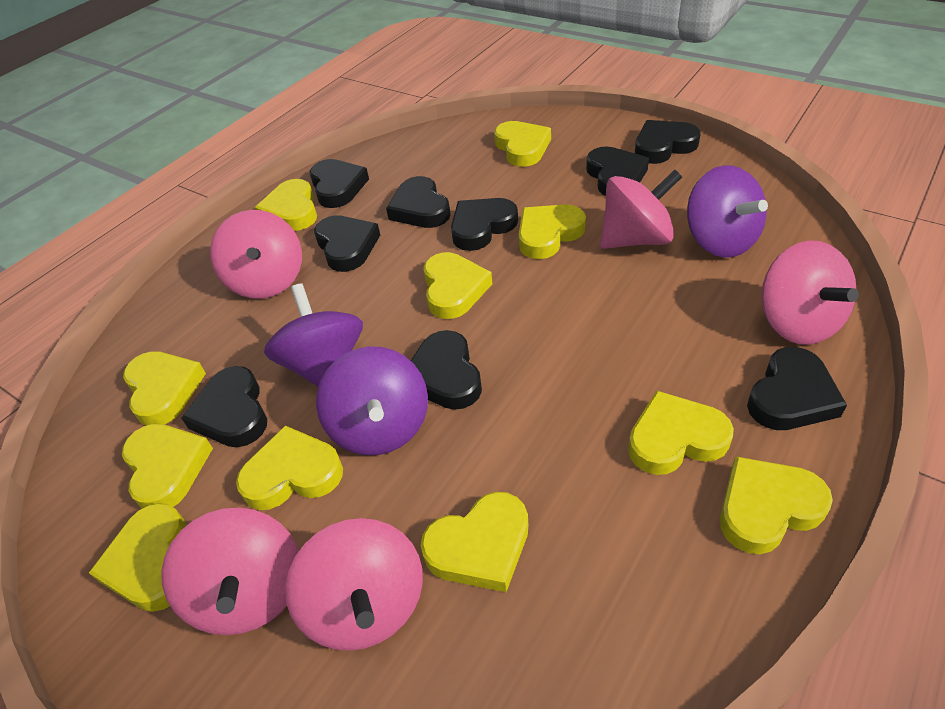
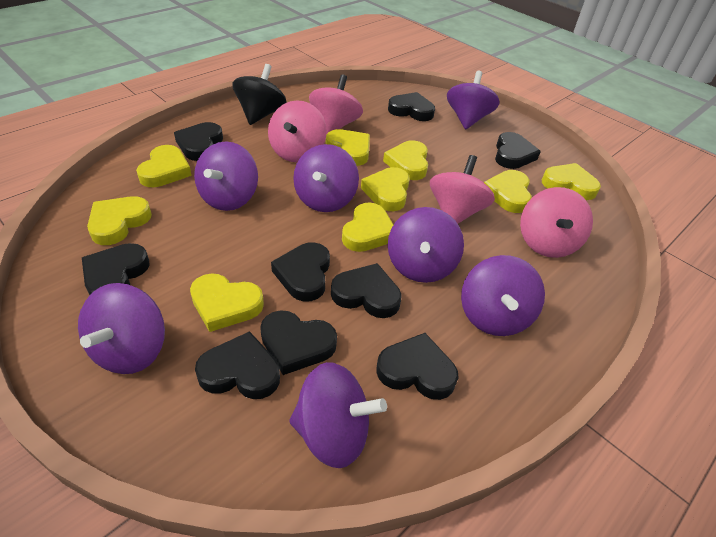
black spinning top: none = 0 -> [232,64,286,125] = 1
pink spinning top: [161,508,299,635] [210,210,302,299] [285,518,423,651] [600,170,682,249] [762,240,859,345] = 5 -> [268,100,327,162] [309,74,363,135] [430,155,495,224] [520,187,593,258] = 4
purple spinning top: [264,283,363,387] [316,346,428,455] [687,165,768,258] = 3 -> [78,283,165,374] [194,141,258,211] [289,362,387,468] [293,144,359,212] [388,207,464,283] [447,71,500,129] [461,255,545,336] = 7
yellow heart: [89,503,187,612] [122,424,213,508] [123,351,206,426] [236,426,343,510] [255,179,317,231] [421,492,529,592] [423,252,492,319] [494,121,551,167] [519,204,586,259] [628,390,734,475] [720,457,833,554] = 11 -> [87,196,152,245] [136,145,192,187] [190,273,264,332] [326,129,370,166] [342,203,393,252] [361,167,410,211] [383,140,428,180] [484,170,532,213] [542,163,601,200] = 9

